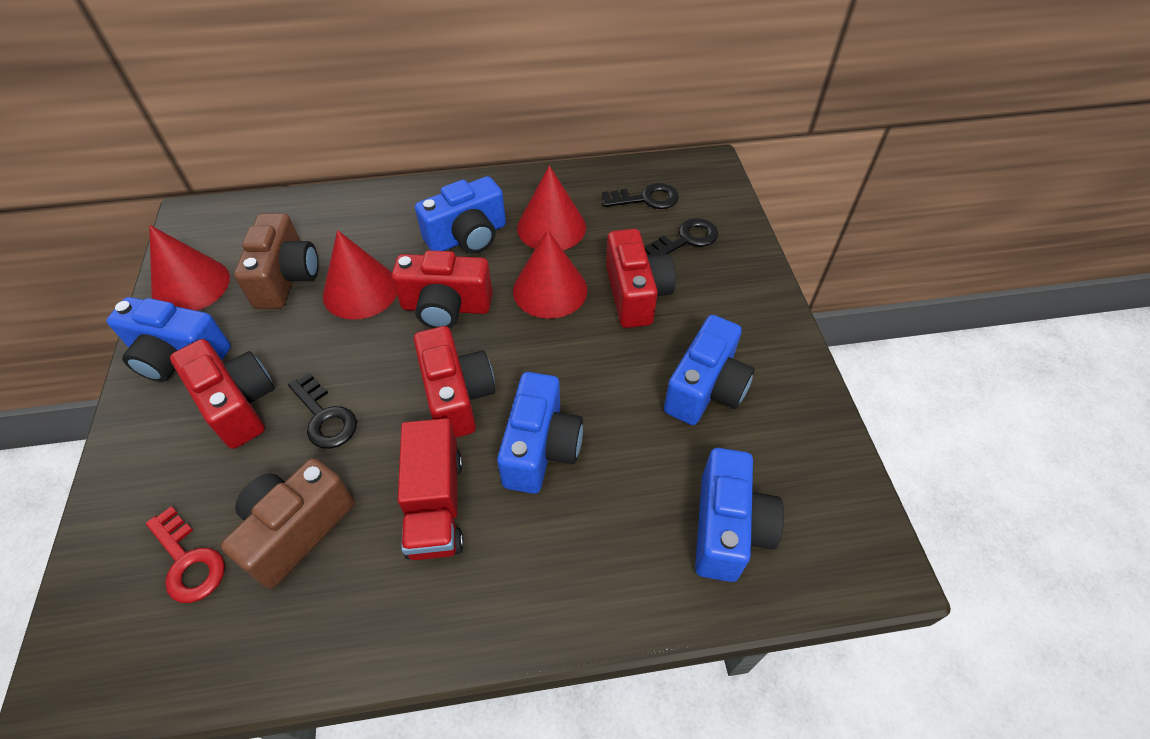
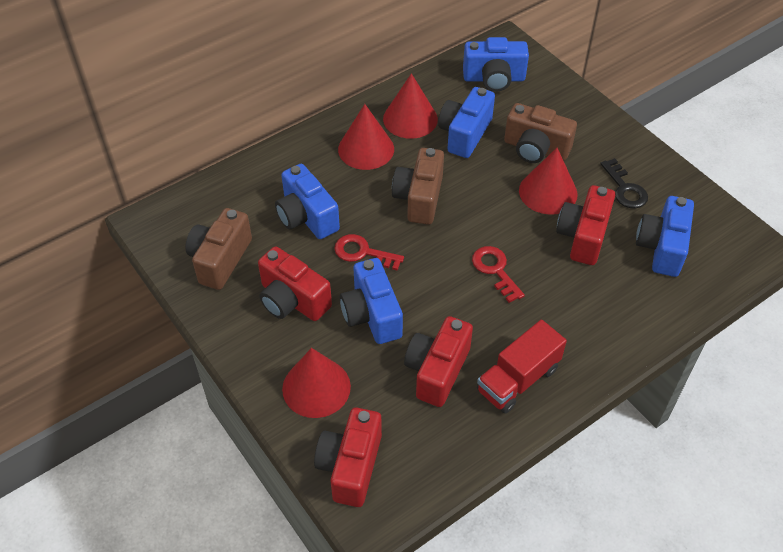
black key: [288,373,357,449] [602,183,679,209] [644,218,718,256] = 3 -> [600,158,648,208] = 1
brown camera: [221,458,354,589] [234,213,318,309] = 2 -> [185,208,252,290] [392,148,444,225] [504,103,577,163] = 3
red key: [146,506,225,603] = 1 -> [334,234,404,271] [472,246,525,303] = 2

